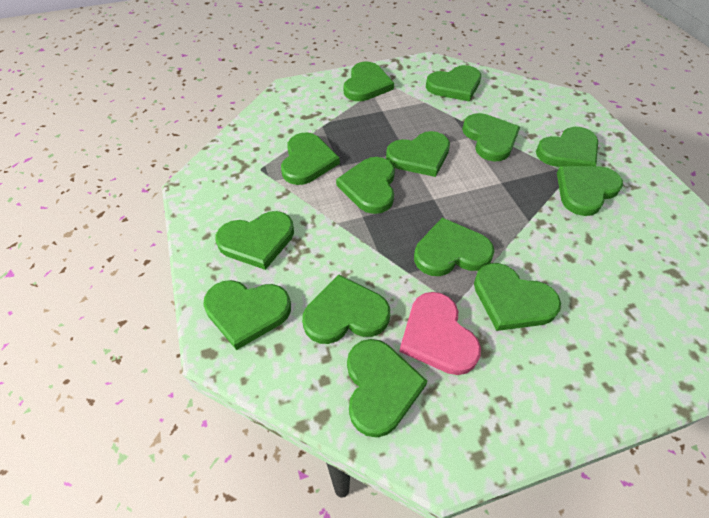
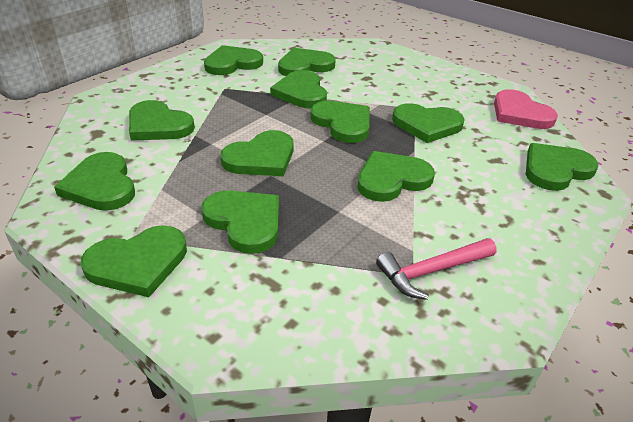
green heart: [203,280,291,350] [215,211,294,270] [281,133,340,185] [302,275,390,344] [336,157,395,214] [344,61,394,101] [347,339,427,437] [386,131,450,177] [414,218,495,276] [426,65,481,101] [462,113,520,161] [474,263,561,331] [536,127,598,167] [557,166,623,216] = 14 -> [54,152,135,211] [81,225,187,297] [129,100,195,141] [202,190,279,254] [204,45,263,75] [221,130,294,176] [270,70,327,108] [278,48,336,76] [310,101,370,143] [357,151,435,202] [392,103,465,143] [526,143,599,191] = 12
pink hammer: none = 0 -> [376,238,497,300] = 1

